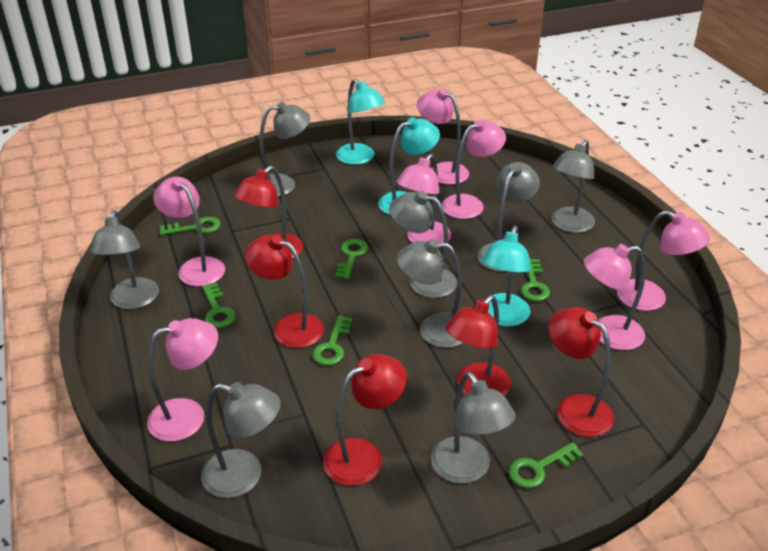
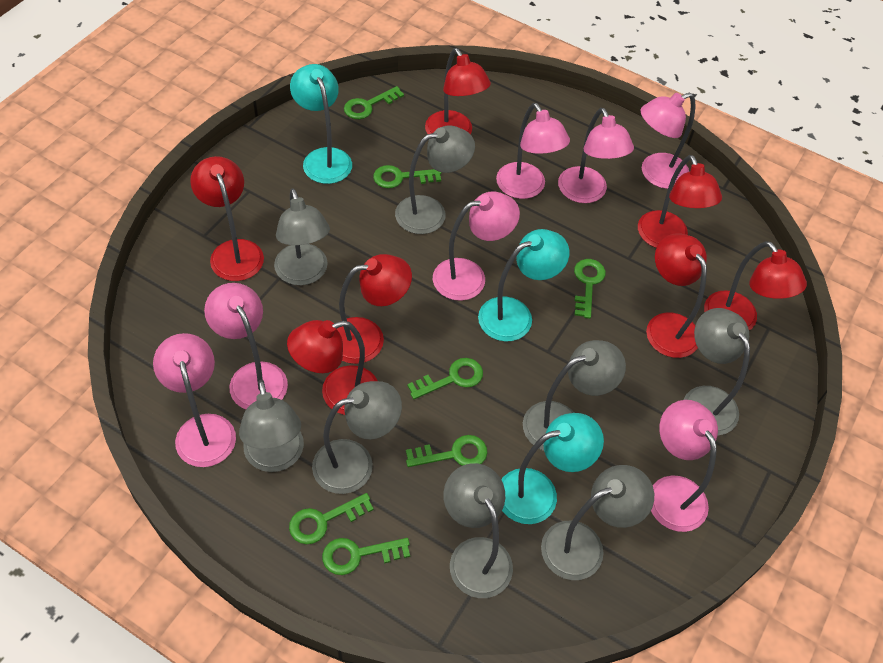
green key: [159,217,221,235] [203,283,235,328] [313,316,352,366] [335,239,368,279] [509,442,584,488] [521,258,550,301] = 6 -> [289,493,374,544] [322,538,410,575] [344,86,404,119] [373,165,441,188] [406,435,487,467] [407,358,483,399] [574,259,606,319] = 7
red lamp: [234,166,303,259] [244,235,324,348] [323,354,407,486] [445,295,511,396] [549,307,614,437] = 5 -> [190,156,264,281] [287,320,378,415] [337,254,412,364] [425,48,491,134] [638,155,722,248] [646,233,707,358] [704,241,807,330] = 7

